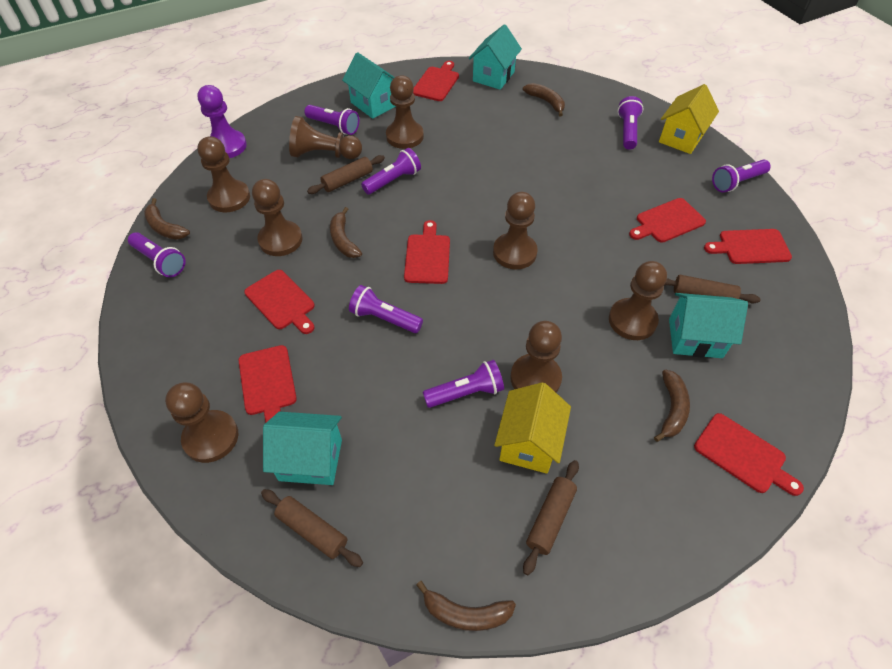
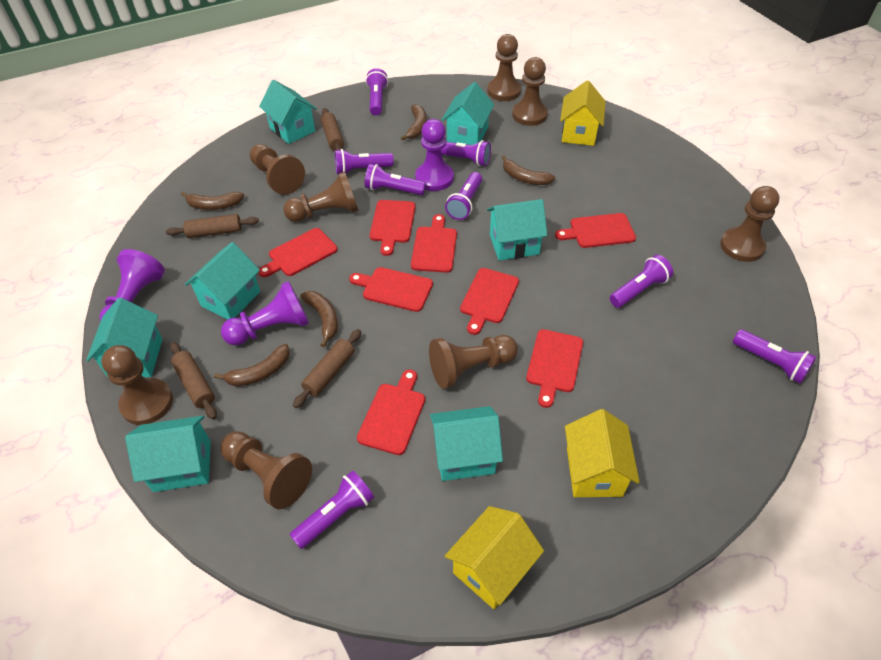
purple flashlight: [128,232,186,277] [304,105,359,135] [349,285,423,333] [361,148,421,194] [423,360,504,408] [618,96,643,150] [712,159,771,193] = 7 -> [290,471,374,549] [335,149,394,175] [365,164,426,195] [366,68,388,115] [441,140,491,166] [445,172,482,220] [610,255,673,308] [733,329,816,384] = 8
purple pawn: [197,85,247,158] = 1 -> [99,249,165,322] [221,281,309,346] [415,119,454,191] = 3
red cutting board: [238,345,297,422] [244,270,315,334] [404,220,450,284] [413,61,459,101] [629,198,706,243] [694,413,804,496] [704,229,792,264] = 7 -> [258,228,338,277] [349,267,433,312] [357,370,425,455] [370,200,416,256] [411,214,457,273] [460,268,519,335] [526,329,583,408] [555,213,636,248] = 8
turquoise house: [263,412,342,485] [342,52,396,119] [469,24,522,90] [669,293,748,358] = 4 -> [86,298,163,377] [125,416,211,492] [185,242,260,319] [259,80,317,144] [430,406,503,481] [442,82,494,145] [487,199,547,260] = 7
yellow house: [494,382,571,474] [659,84,719,154] = 2 -> [445,506,544,609] [560,80,606,146] [565,409,640,497] = 3

